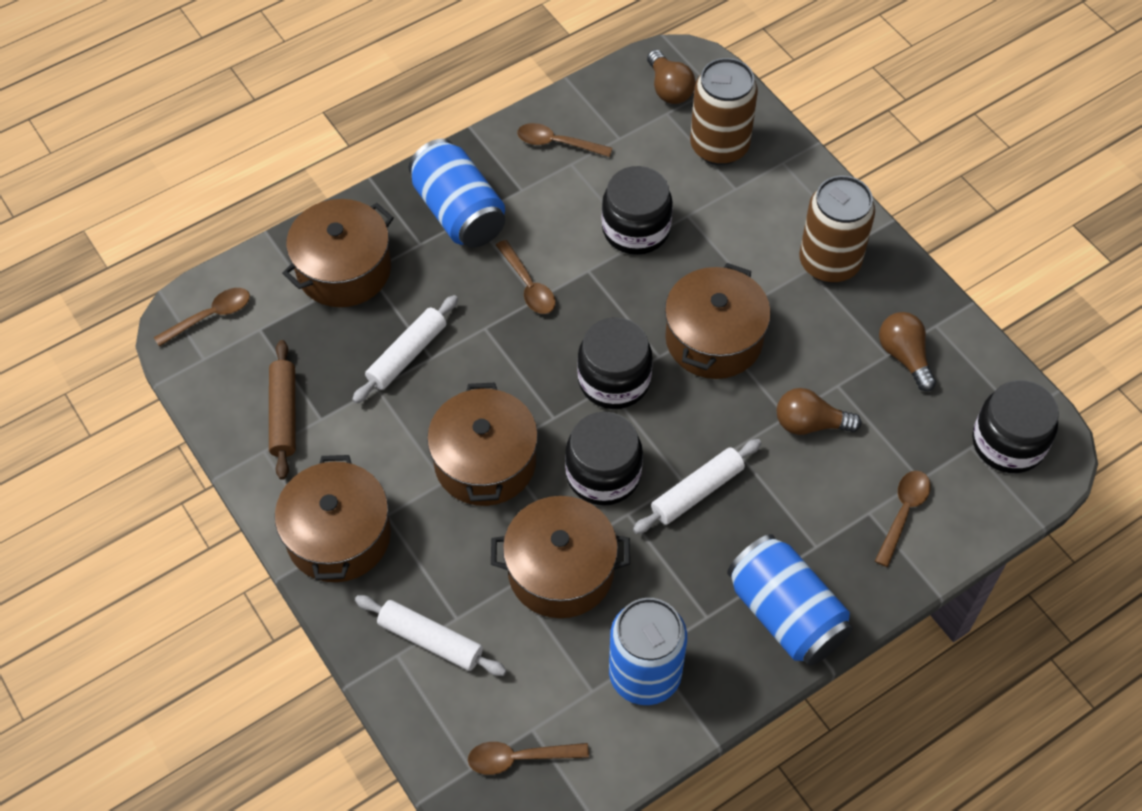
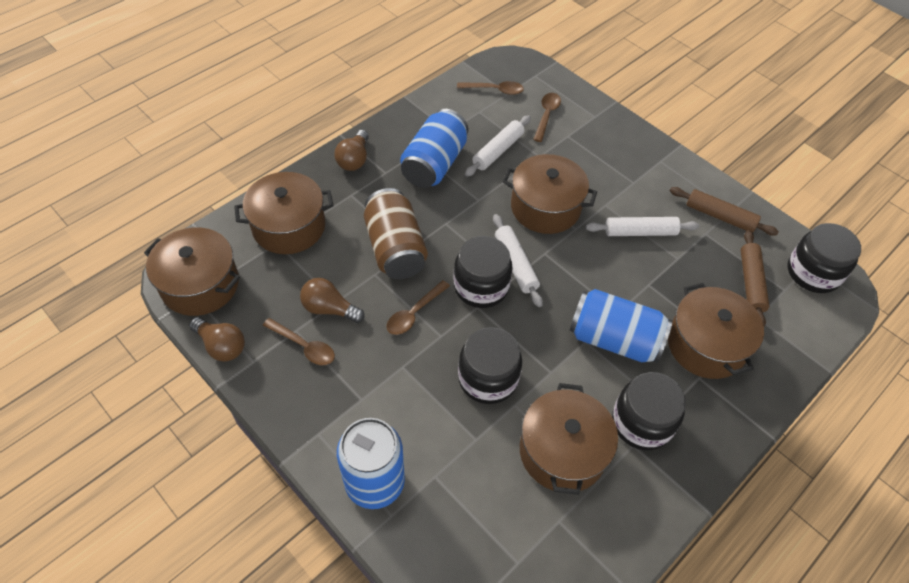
brown can: [690,58,758,165] [799,176,875,283] = 2 -> [364,188,428,279] = 1
brown rolling pin: [269,340,296,480] = 1 -> [670,187,779,236] [741,230,769,327] = 2
brown spoon: [154,288,250,347] [468,742,589,775] [496,240,556,314] [517,123,612,157] [875,471,931,567] = 5 -> [263,318,335,365] [386,280,450,335] [457,81,524,95] [533,93,561,142] = 4

